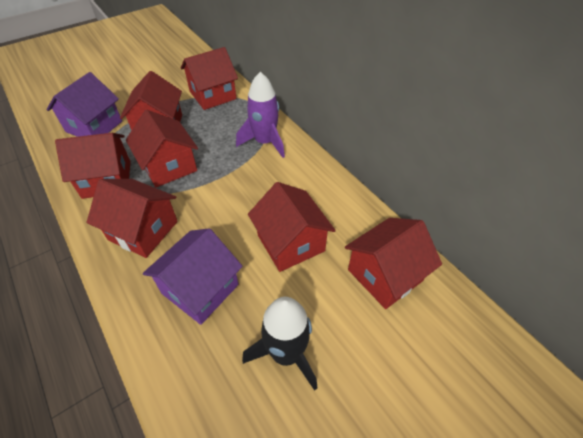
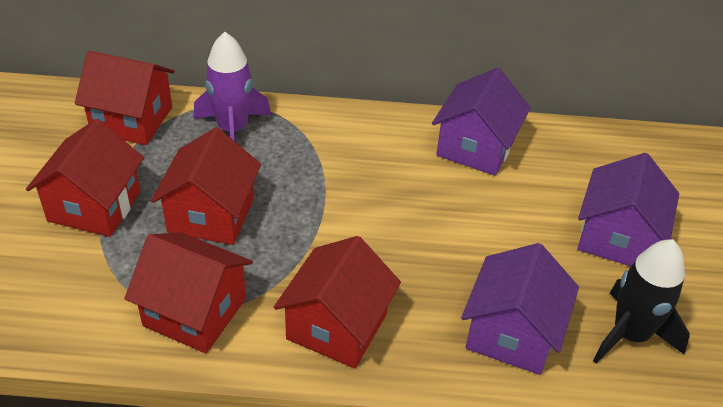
purple house: [46,72,122,137] [143,228,243,325] = 2 -> [432,68,531,176] [461,243,579,375] [577,153,679,266] = 3
red house: [55,133,131,199] [86,179,178,258] [120,71,182,130] [126,110,198,188] [180,47,238,110] [248,182,336,272] [345,218,442,309] = 7 -> [26,119,144,237] [75,51,175,145] [125,232,253,353] [151,128,261,245] [274,236,401,368] = 5

